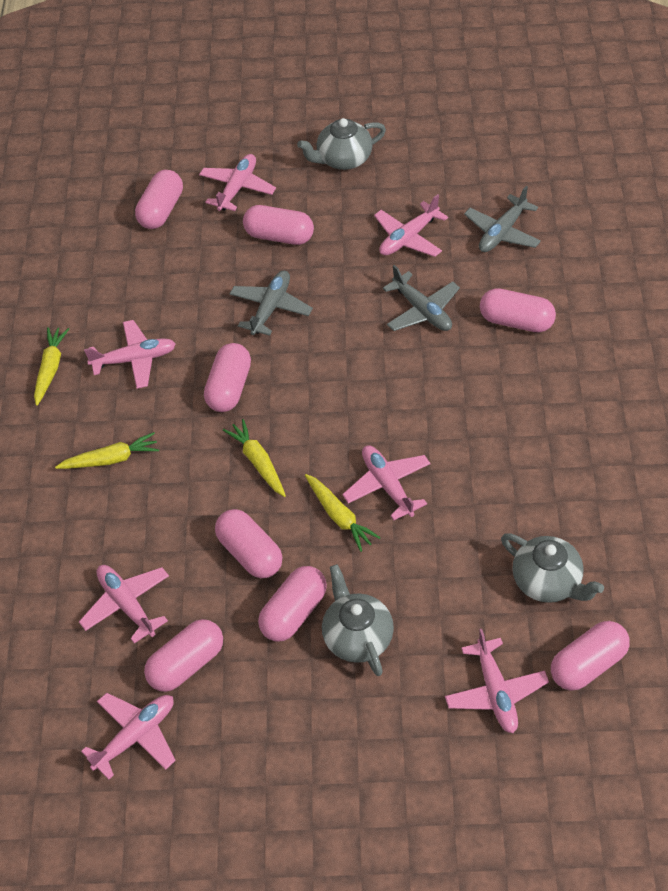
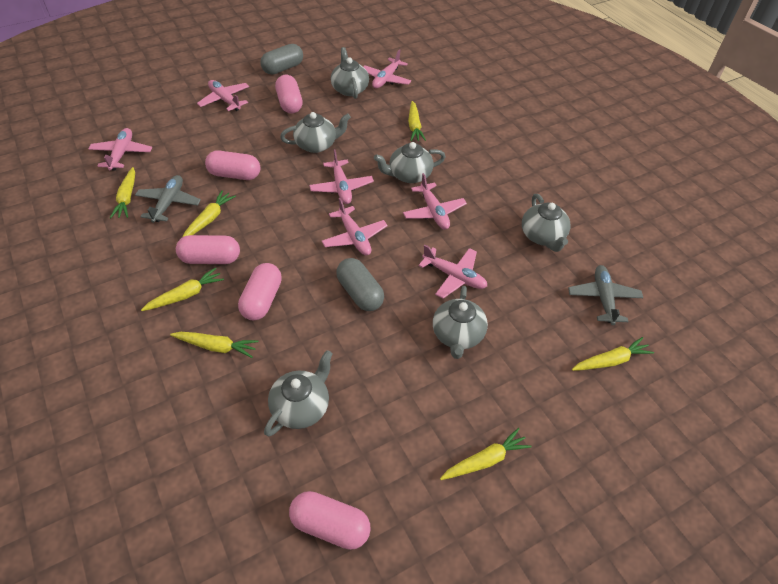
grey capsule: none = 0 -> [260,44,303,74] [336,258,384,311] = 2
grey plane: [230,270,313,336] [383,265,460,331] [464,186,541,252] = 3 -> [135,175,201,223] [568,265,643,325] = 2
grey teapot: [297,118,386,170] [322,564,394,676] [501,533,604,603] = 3 -> [264,350,333,436] [280,112,351,153] [331,47,369,99] [374,142,445,183] [433,286,488,359] [522,194,571,252] = 6
pink capsule: [135,170,183,229] [144,619,223,692] [204,343,251,412] [215,509,282,578] [243,205,314,245] [258,566,327,642] [480,288,556,332] [551,621,630,691] = 8 -> [176,235,240,264] [205,150,260,180] [238,263,282,320] [275,75,303,113] [289,491,371,550] = 5
yellow carrot: [34,327,69,406] [55,432,159,469] [223,419,286,497] [305,474,381,552] = 4 -> [110,167,135,218] [141,267,224,311] [170,332,258,358] [183,190,236,237] [408,101,426,141] [440,428,532,480] [572,337,654,371] = 7

